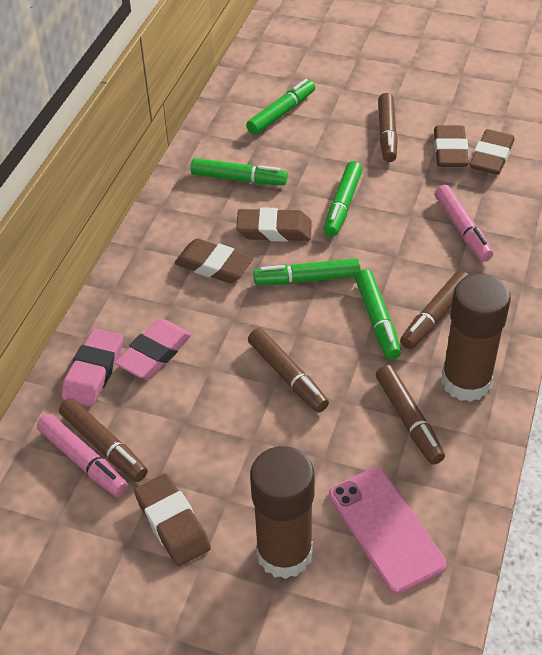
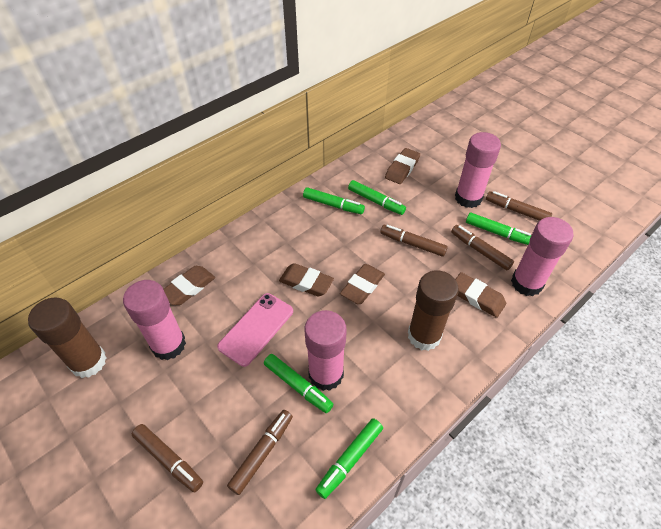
pink eraser: [61,329,123,406] [115,319,192,379] = 2 -> none = 0
pink glue stick: none = 0 -> [123,280,186,360] [304,310,347,391] [455,132,501,208] [511,217,573,296] = 4
pink marker: [37,414,128,497] [435,185,493,262] = 2 -> none = 0

